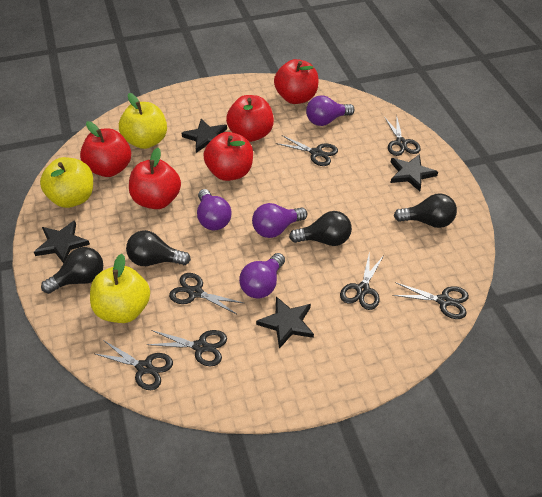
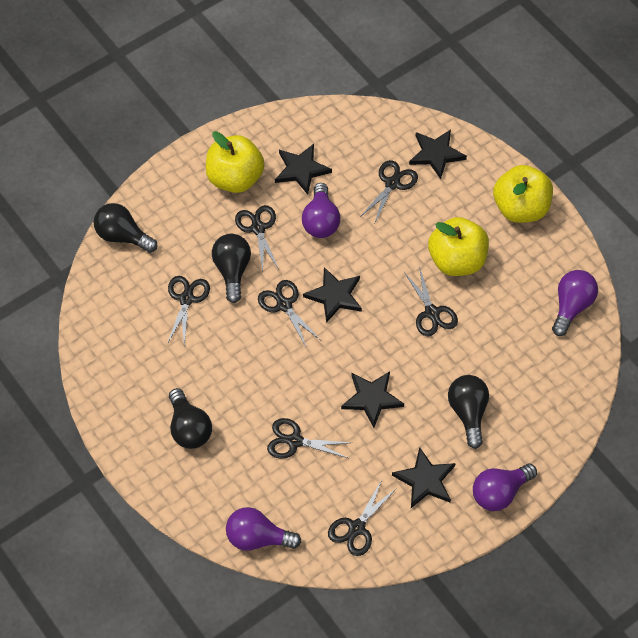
black star: [34,221,90,263] [182,119,227,153] [256,296,314,349] [391,154,438,191] = 4 -> [275,144,332,195] [303,267,362,323] [341,371,404,428] [392,447,455,508] [409,129,467,179] = 5
red apple: [80,121,131,177] [129,148,181,209] [203,132,253,181] [226,95,274,142] [274,59,319,104] = 5 -> none = 0

